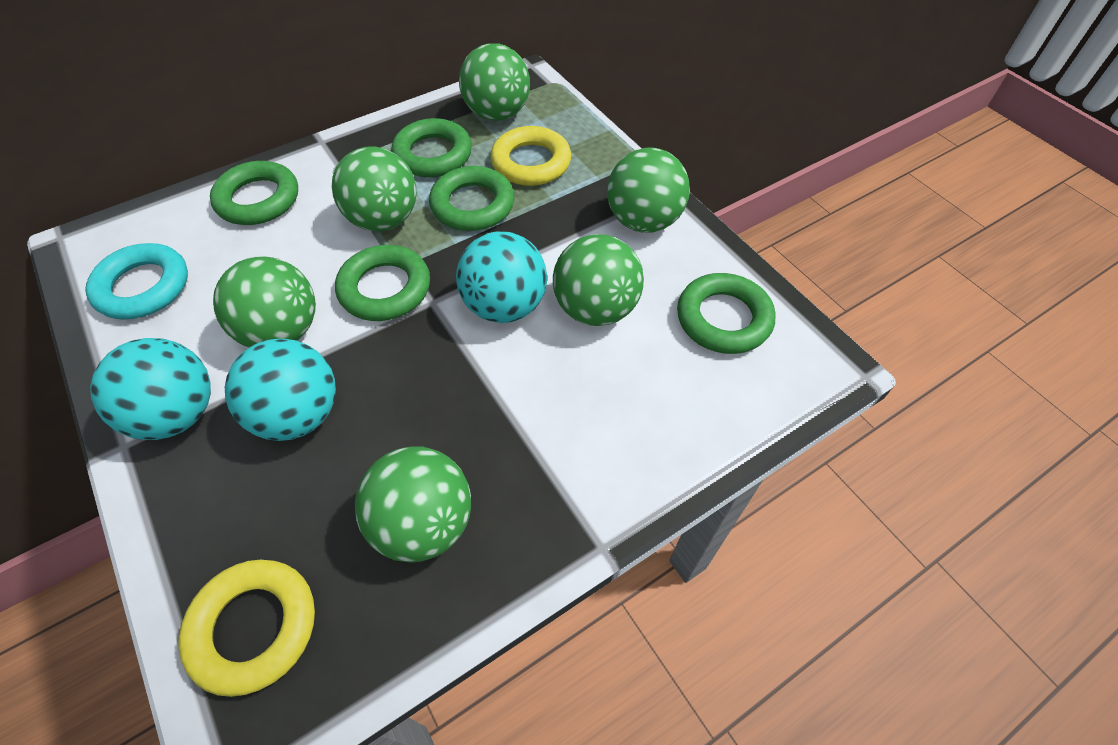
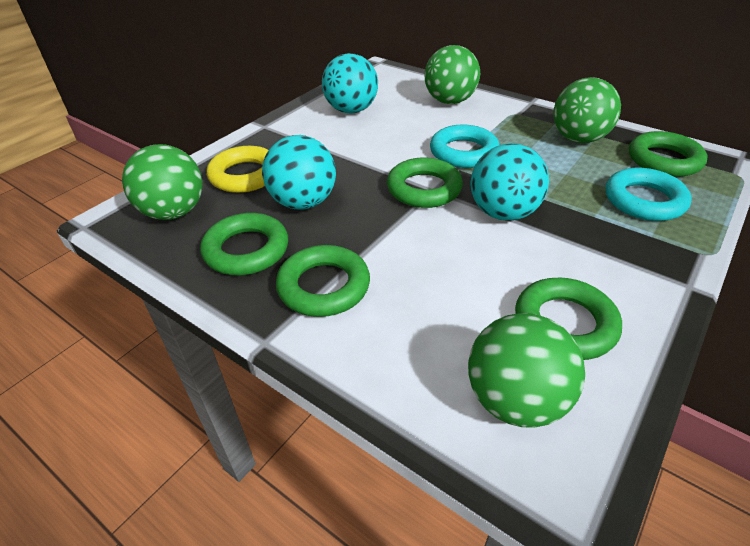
green ball: [213,256,316,347] [332,146,417,231] [355,446,471,563] [459,43,530,121] [553,234,644,326] [607,147,690,233] = 6 -> [122,144,203,220] [425,45,480,104] [468,313,585,428] [553,77,621,143] = 4
turquoise ring: [85,243,188,320] = 1 -> [430,125,499,168] [605,168,691,221] = 2
yellow ring: [179,560,315,697] [490,126,571,186] = 2 -> [207,146,268,193] = 1

